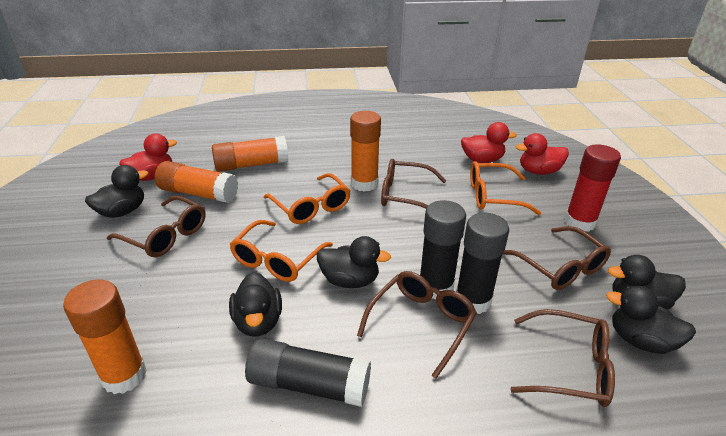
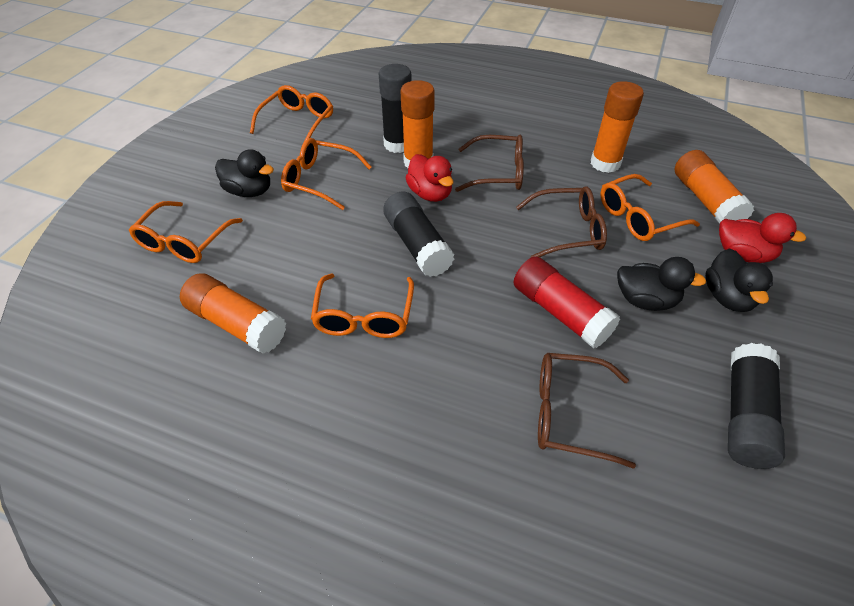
black duck: [85,165,148,218] [229,272,282,337] [317,236,391,288] [606,286,696,354] [608,255,686,310] = 5 -> [215,149,274,197] [617,257,706,311] [705,248,773,312] = 3
brown glasses: [107,196,206,257] [357,271,477,379] [381,159,446,209] [503,226,611,290] [510,309,615,407] = 5 -> [455,135,524,192] [516,186,607,257] [538,353,636,469] = 3
orange glasses: [229,220,333,282] [264,173,351,224] [470,161,541,215] = 3 -> [129,201,243,263] [250,85,333,144] [281,138,371,210] [311,273,414,338] [600,174,700,241] = 5
red duck: [119,133,177,181] [461,122,517,163] [516,133,569,175] = 3 -> [405,154,453,202] [719,213,806,263] = 2

